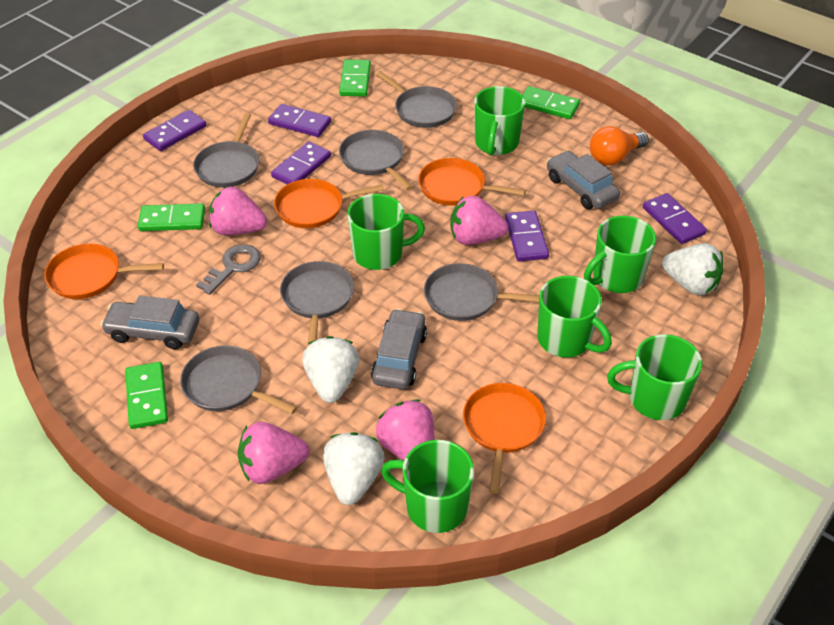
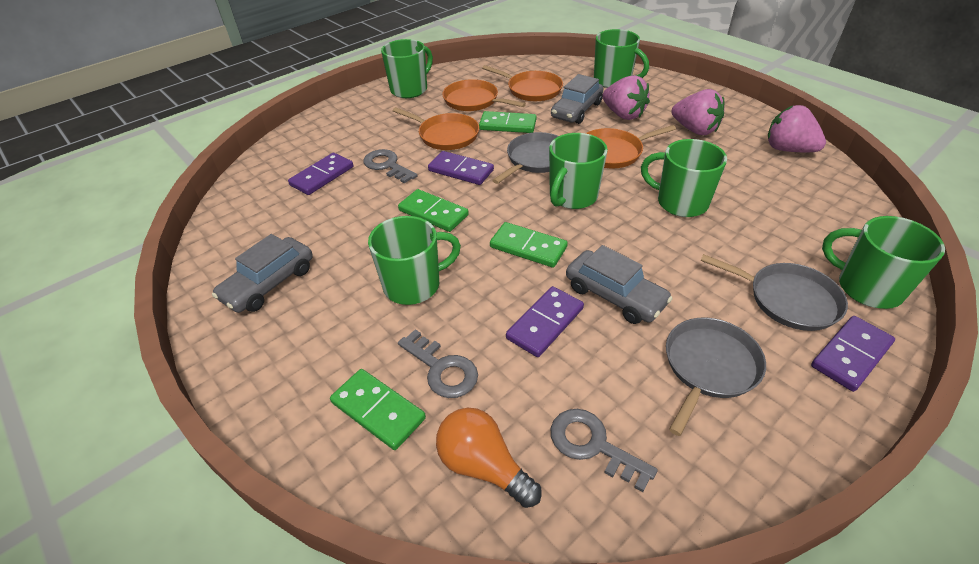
grey key: [196,244,261,295] = 1 -> [363,149,418,184] [398,329,478,398] [551,409,658,492] = 3
grey pan: [180,345,297,414] [193,113,259,188] [280,261,354,347] [339,130,412,190] [376,71,457,128] [424,263,539,321] = 6 -> [492,132,558,184] [666,318,766,436] [700,254,848,331] = 3
pink strawberry: [209,187,267,235] [237,422,310,484] [376,400,434,460] [450,195,508,245] = 4 -> [602,75,650,120] [672,89,725,135] [768,105,826,152] = 3
purple domino: [143,110,206,151] [268,104,331,137] [271,141,331,184] [505,211,549,261] [643,193,707,244] = 5 -> [288,153,354,195] [428,151,494,185] [506,286,584,357] [811,316,895,392] = 4
white strawberry: [302,336,360,403] [323,432,385,505] [662,243,724,296] = 3 -> none = 0

